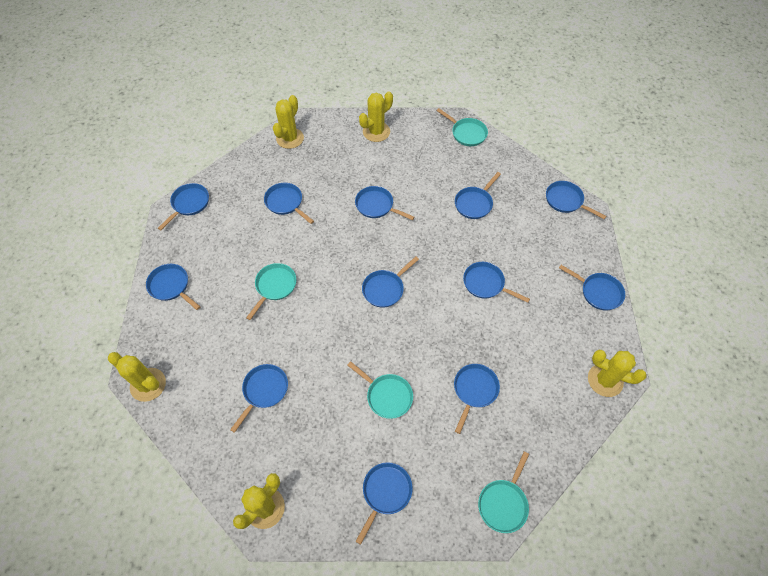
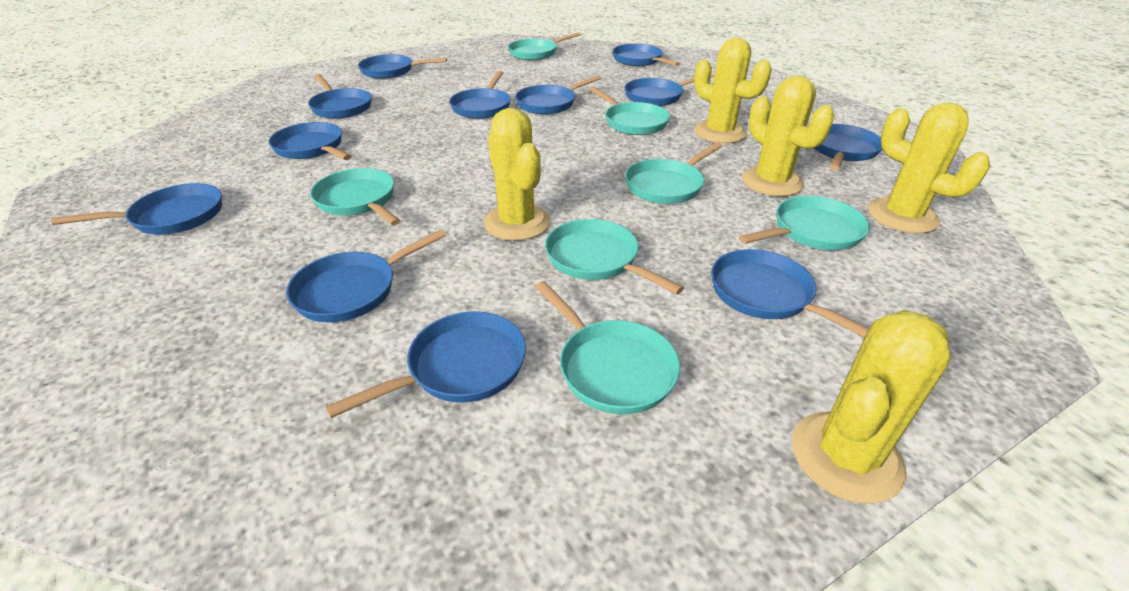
turquoise pan: [246,263,296,320] [347,361,413,419] [437,108,488,146] [478,451,529,533] = 4 -> [310,168,401,225] [508,32,581,60] [535,281,680,414] [545,219,684,294] [589,87,670,135] [625,142,722,204] [739,196,870,250] = 7

